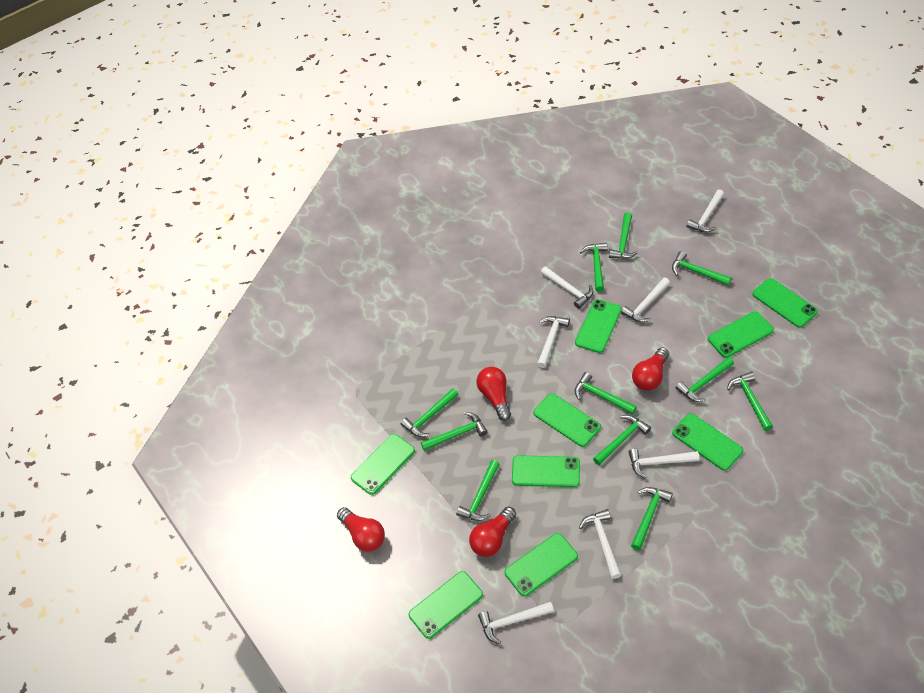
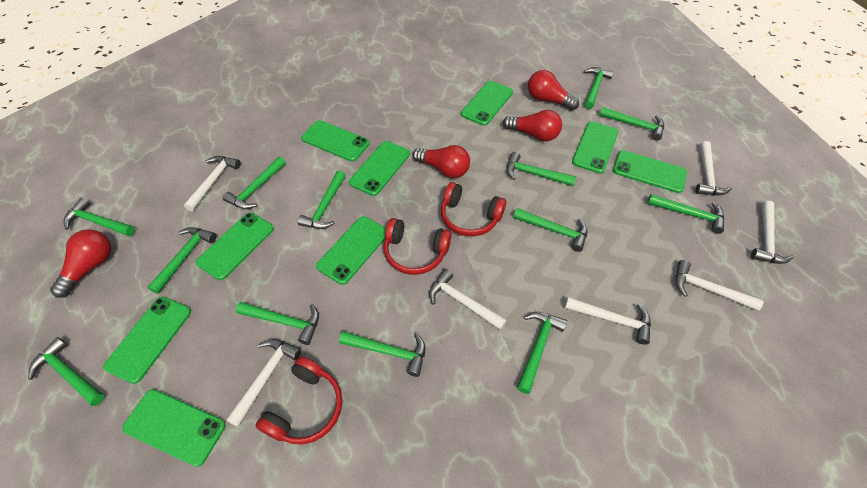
green hammer: [401,388,459,437] [421,412,488,451] [456,460,500,521] [575,372,637,415] [580,242,608,292] [593,415,651,466] [609,212,638,259] [631,487,673,550] [672,251,732,286] [675,357,734,402] [727,371,773,431] = 11 -> [28,337,105,406] [64,198,135,236] [147,227,216,294] [223,156,286,209] [236,302,319,345] [297,171,346,229] [339,331,426,377] [507,152,576,186] [513,208,588,252] [517,312,567,394] [584,67,614,109] [599,107,664,141] [647,194,724,234] = 13
red headphones: none = 0 -> [255,357,342,444] [384,218,451,275] [441,182,506,236] = 3

